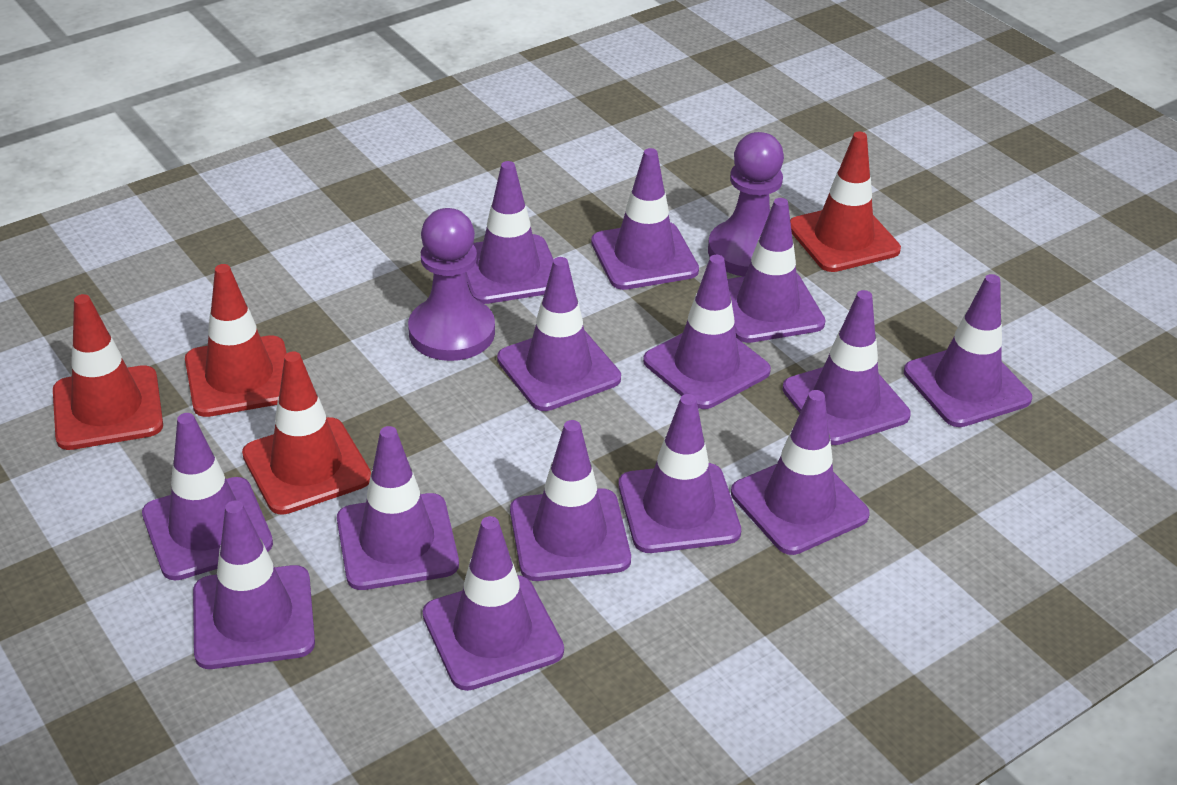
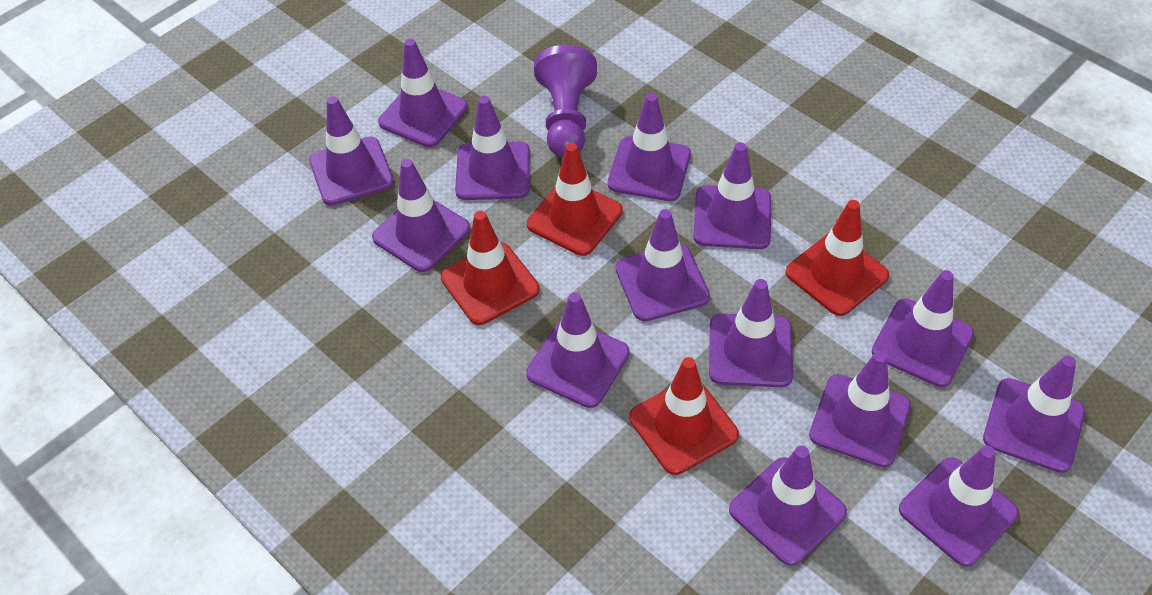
purple pawn: [408,208,495,361] [708,132,784,276] = 2 -> [534,45,597,158] = 1

